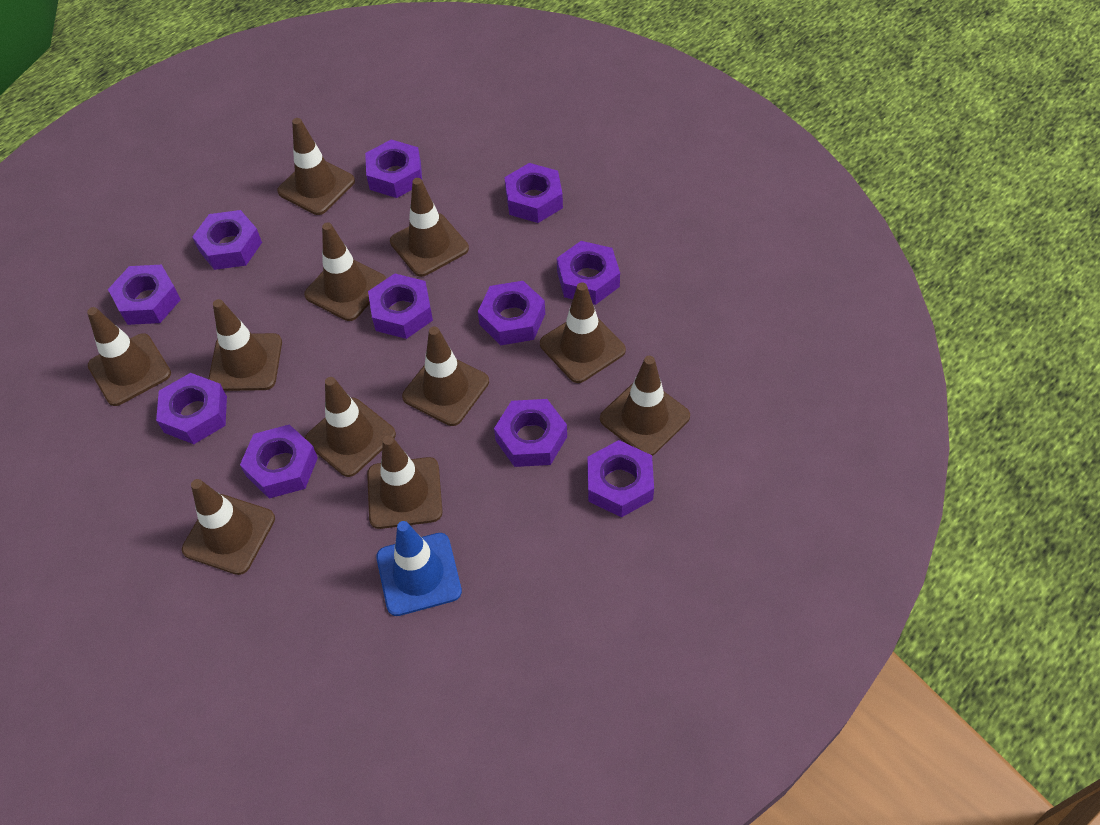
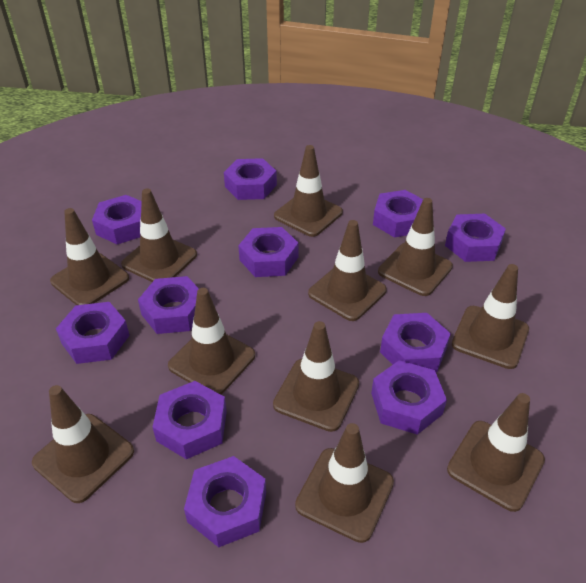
blue traffic cone: [376,521,462,616] = 1 -> none = 0

